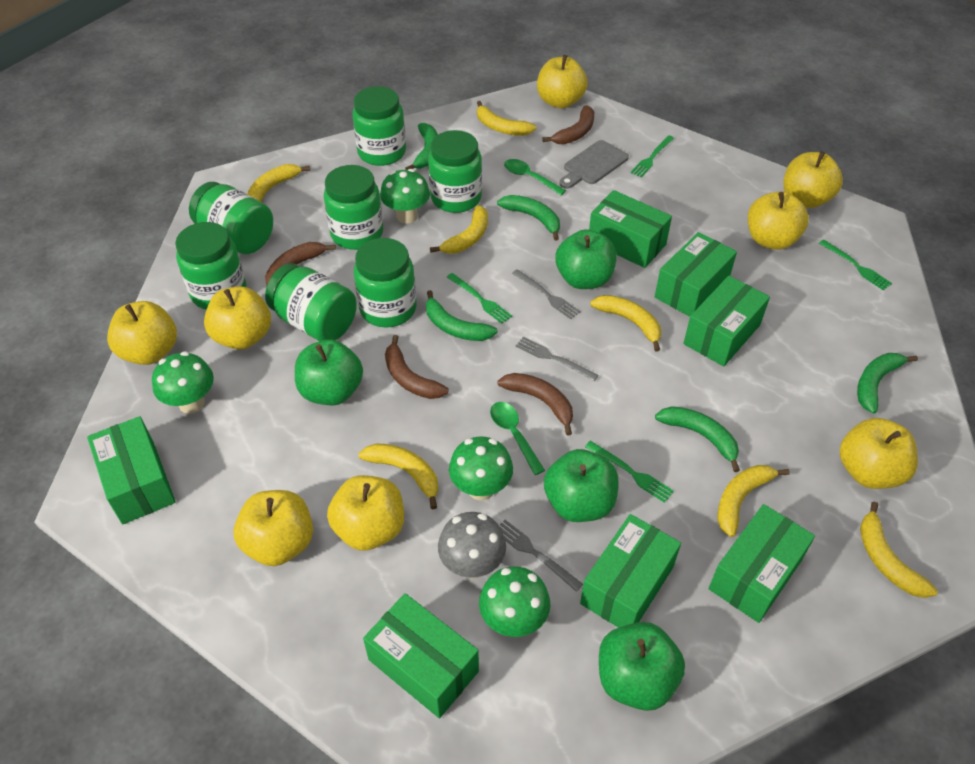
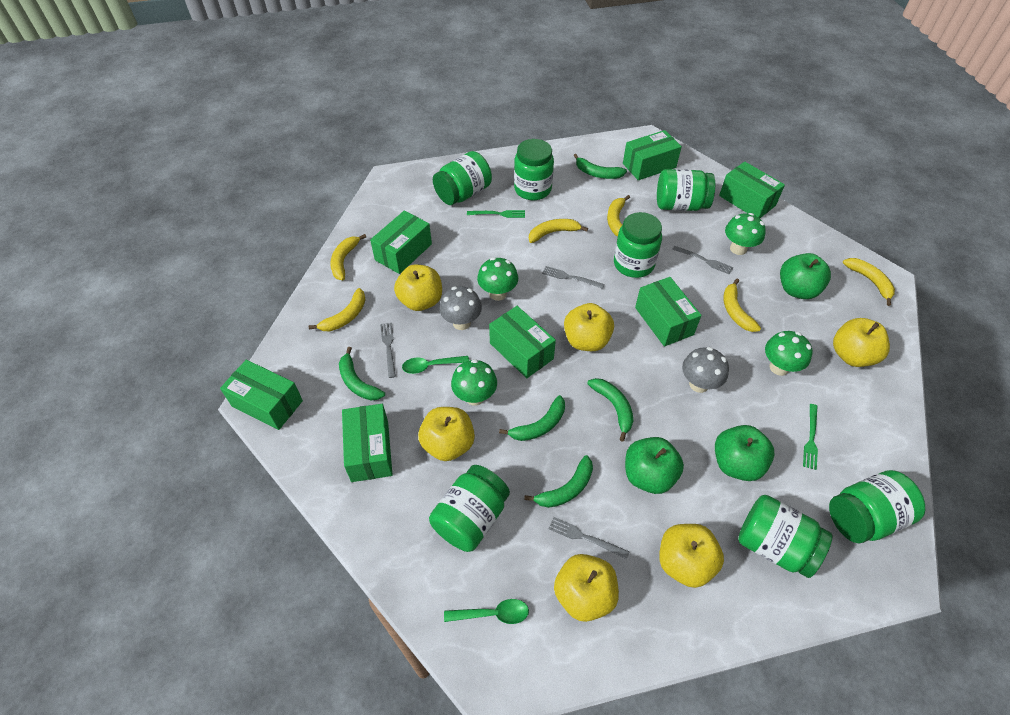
brown banana: [265,242,336,285] [385,335,449,399] [497,373,573,436] [542,105,594,144] = 4 -> none = 0
green apple: [295,339,363,405] [544,449,619,522] [555,229,617,289] [599,622,685,711] = 4 -> [625,437,684,494] [715,425,775,481] [780,253,831,299] = 3
green fork: [447,273,512,324] [585,441,674,503] [630,135,674,177] [819,240,892,290] = 4 -> [467,210,525,218] [803,404,818,470] = 2
grey cutting board: [559,140,629,189] = 1 -> none = 0
grey fork: [499,520,583,592] [512,269,580,319] [515,337,599,381] = 3 -> [380,323,396,378] [542,266,605,289] [548,517,629,559] [672,246,733,275] = 4
grey mushroom: [438,512,506,578] = 1 -> [439,286,482,330] [682,347,729,393] = 2
yellow apple: [107,301,177,365] [204,286,271,350] [233,490,313,566] [327,475,404,551] [537,55,588,108] [748,191,809,250] [783,151,843,208] [839,418,918,489] = 8 -> [394,265,442,311] [418,407,475,461] [554,554,619,622] [564,303,614,351] [659,524,724,588] [833,318,890,367] = 6
yellow banana: [247,164,310,202] [358,443,438,509] [430,205,488,254] [477,101,537,136] [590,295,661,352] [718,465,790,537] [860,502,938,598] = 7 -> [309,288,366,331] [330,234,366,280] [529,219,588,243] [607,195,630,236] [723,279,761,332] [843,258,895,306] = 6

